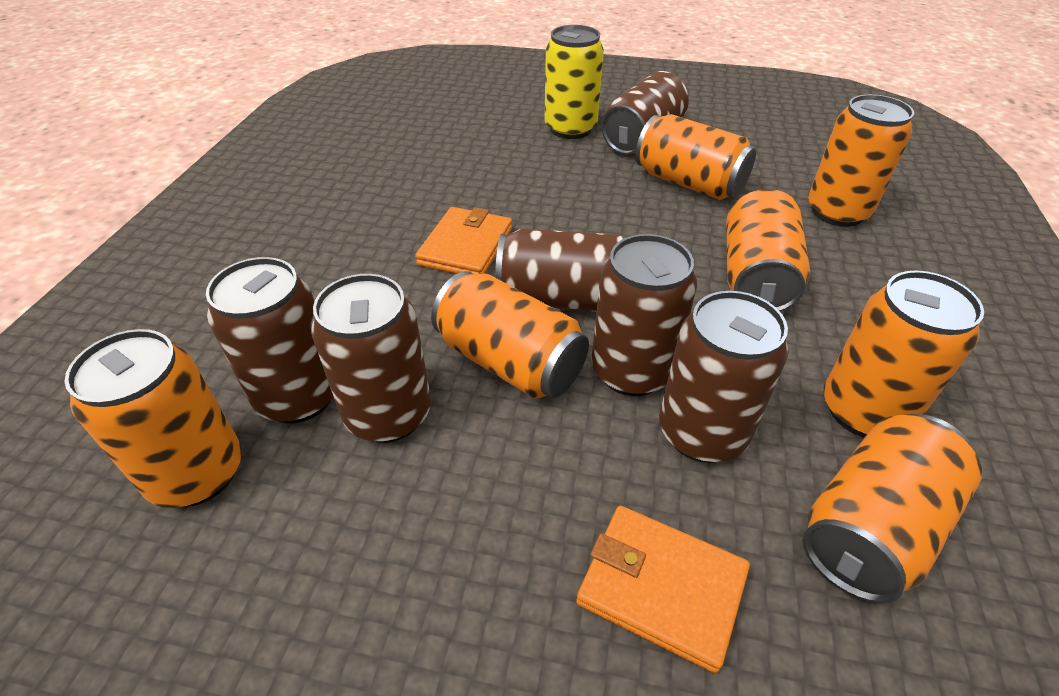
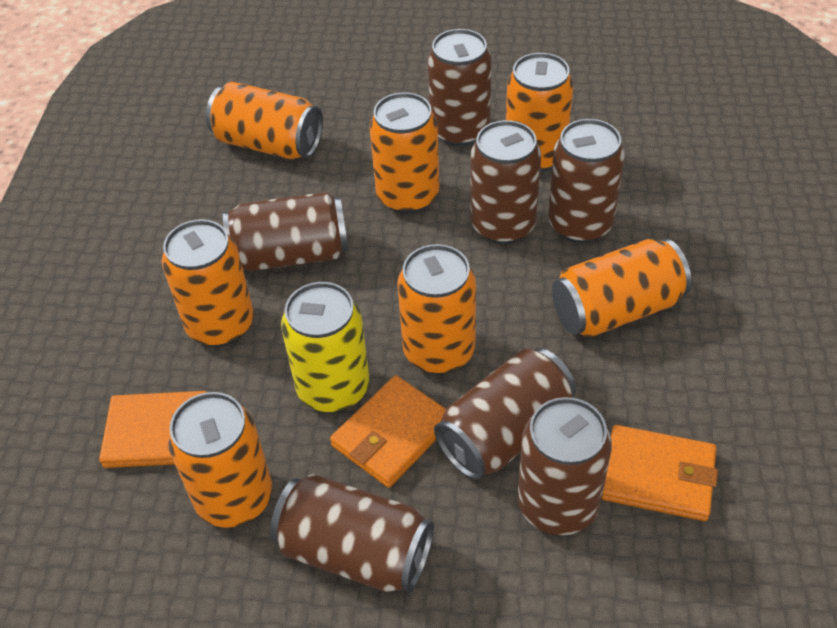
brown can: [206,257,333,423] [311,274,431,443] [495,229,624,311] [591,234,697,396] [601,71,689,154] [659,291,789,463] = 6 -> [223,192,348,271] [270,474,434,592] [427,29,492,147] [434,348,576,480] [471,120,541,244] [518,397,612,535] [548,119,625,243] = 7
orange wallet: [415,207,512,274] [576,506,750,673] = 2 -> [99,391,207,468] [330,375,446,488] [602,425,718,521] = 3

